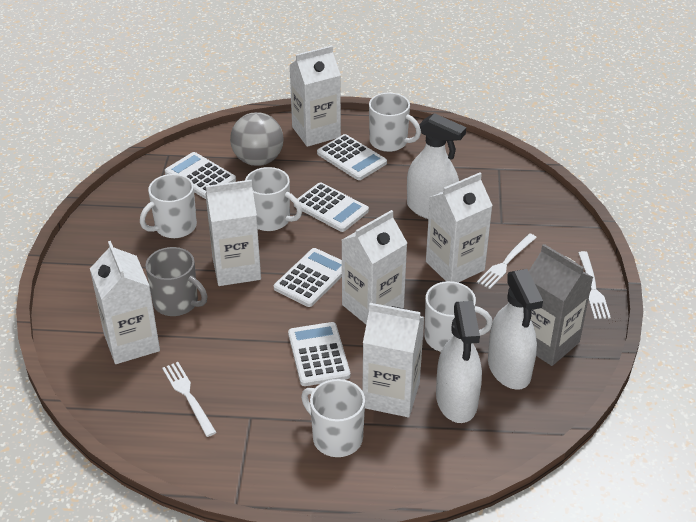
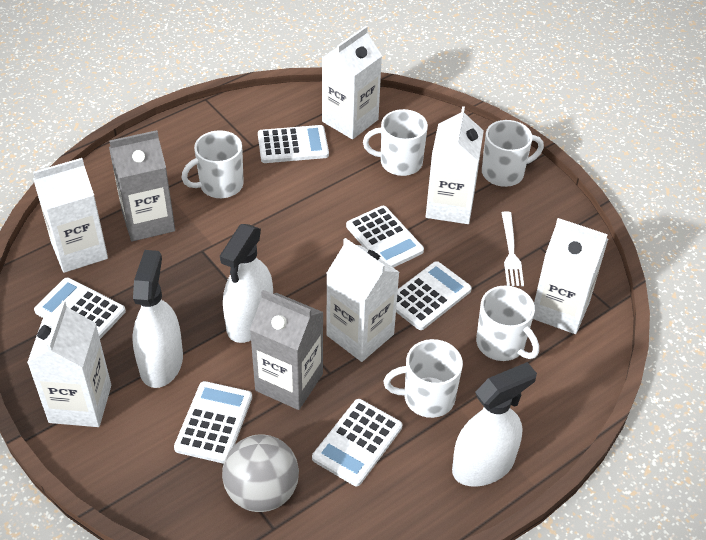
grey carton: [529,244,593,366] = 1 -> [109,130,175,242] [250,290,324,410] = 2
grey mug: [145,247,207,316] = 1 -> none = 0
white calculator: [165,152,236,199] [274,248,342,307] [288,322,350,386] [294,182,369,232] [317,134,387,180] = 5 -> [34,278,126,339] [174,381,252,464] [258,125,329,163] [312,399,402,486] [346,206,424,268] [396,261,472,330] = 6
white fork: [162,362,217,437] [477,233,537,289] [578,251,611,319] = 3 -> [502,211,524,286] = 1

